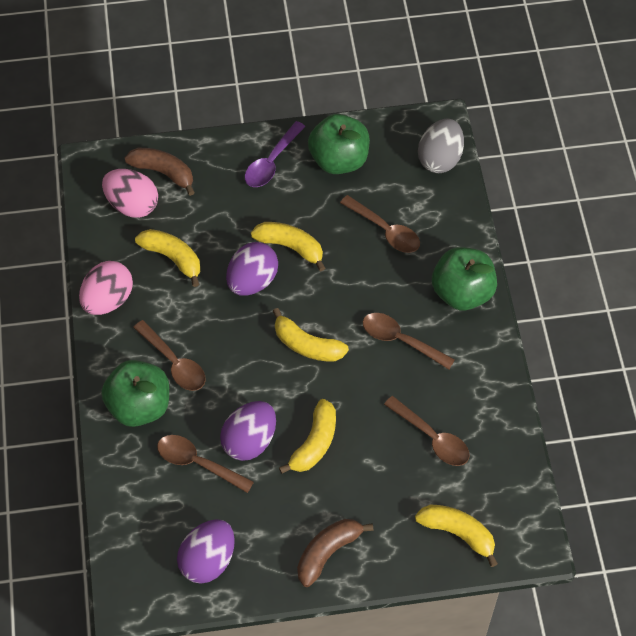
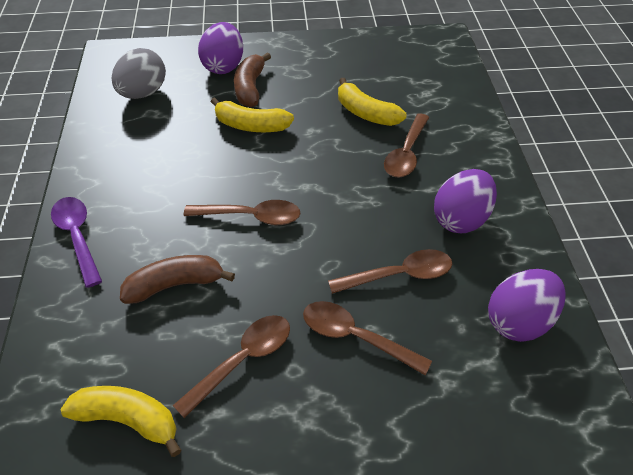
green apple: [101,360,169,427] [308,114,370,174] [432,247,497,310] = 3 -> none = 0
pink egg: [79,261,133,315] [102,169,158,218] = 2 -> none = 0
yellow banana: [135,229,200,287] [251,222,325,271] [272,308,349,362] [279,399,336,474] [415,505,498,567] = 5 -> [61,386,181,457] [211,97,294,132] [338,78,406,126] = 3

